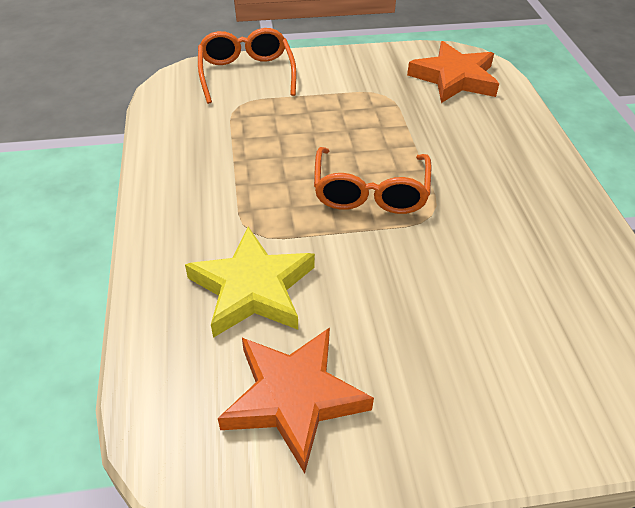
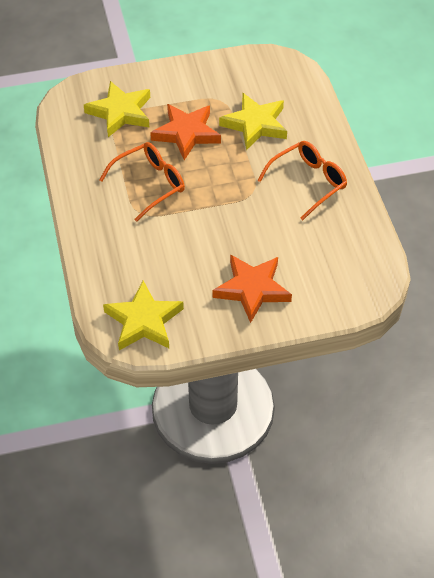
yellow star: [185,227,315,338] = 1 -> [84,81,150,137] [103,281,184,350] [219,93,287,150] = 3

